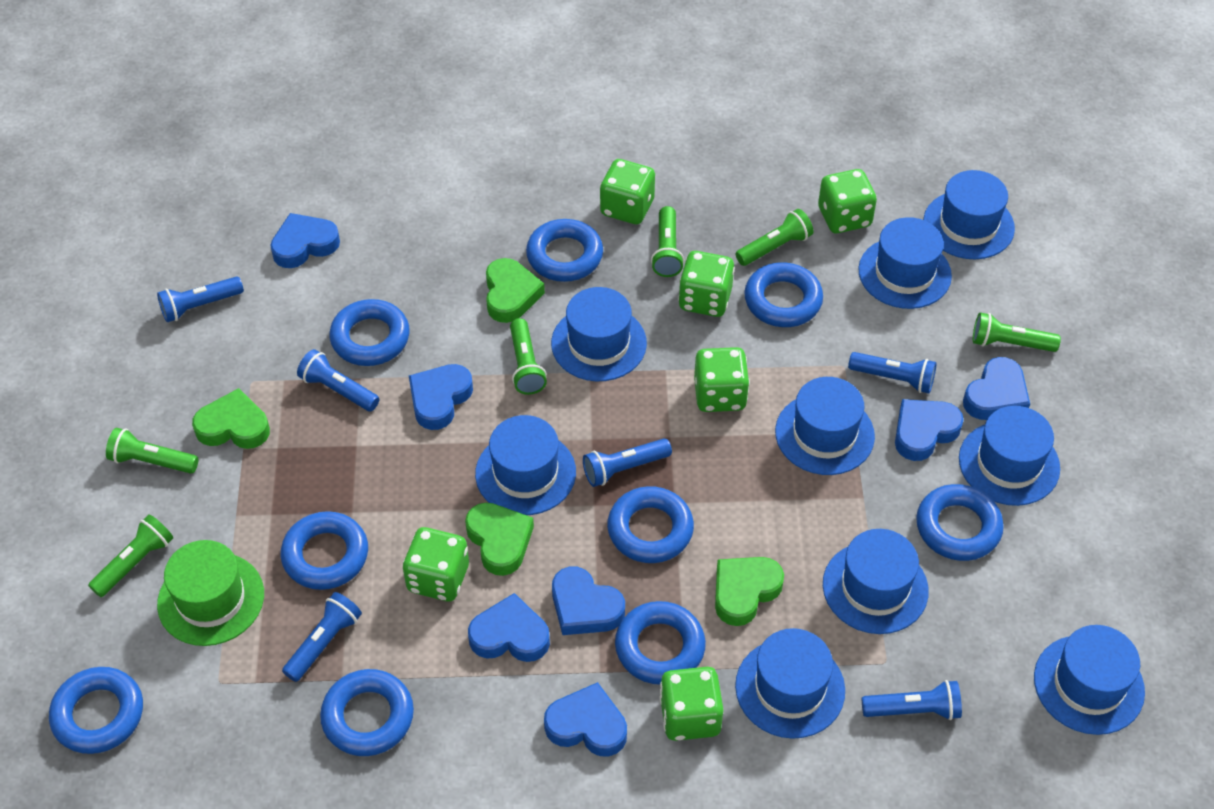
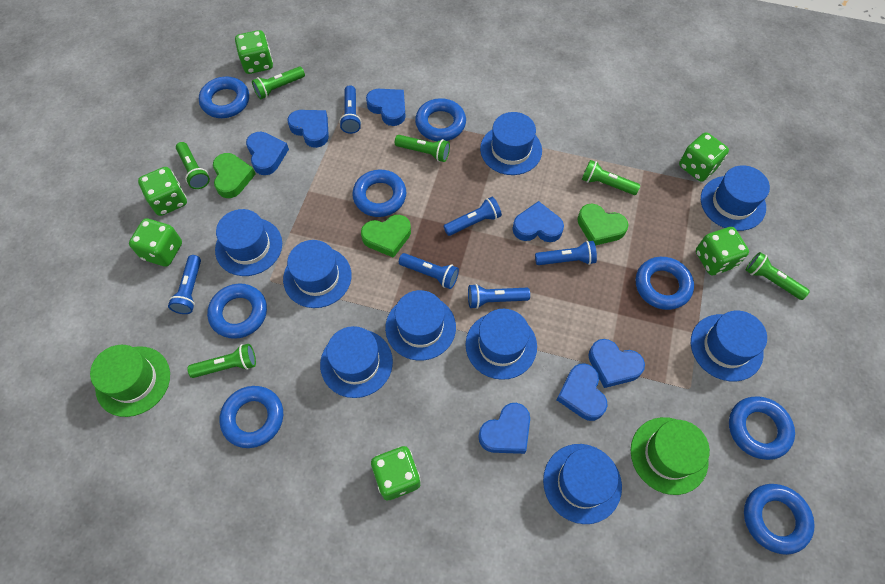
blue ring: [49,667,143,754] [281,511,368,590] [320,669,414,756] [329,299,410,366] [526,219,603,282] [607,486,694,563] [615,601,706,685] [744,262,823,327] [916,484,1004,561] = 9 -> [199,77,249,118] [207,284,267,339] [220,386,283,448] [352,169,406,217] [415,98,466,141] [636,257,694,310] [729,396,795,460] [744,484,815,555] = 8
green hat: [157,540,264,646] = 1 -> [90,345,170,417] [631,417,710,495] = 2
green heart: [192,388,270,449] [465,503,534,576] [486,258,545,323] [715,557,784,626] = 4 -> [213,153,256,198] [361,215,411,258] [577,204,629,246] = 3

